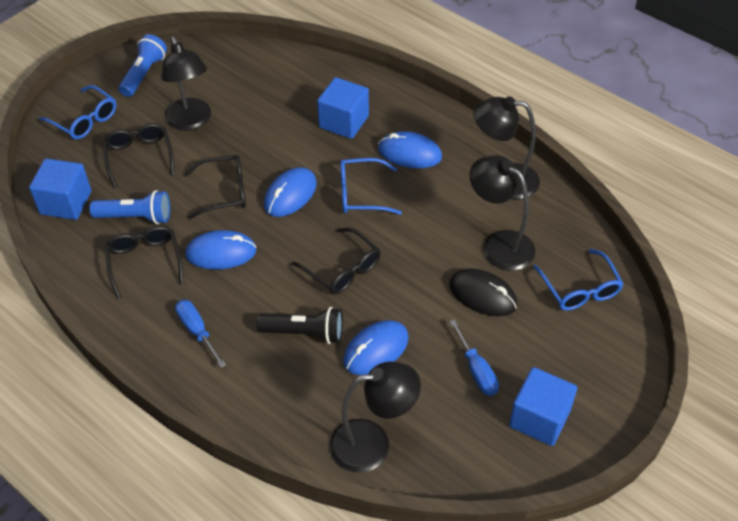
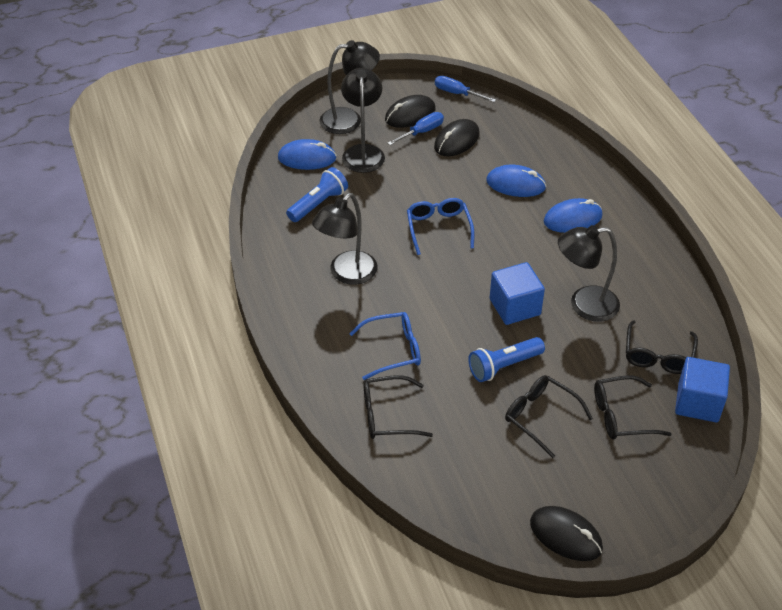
black flashlight: [257,307,343,344] = 1 -> none = 0
black mouse: [449,268,517,316] = 1 -> [385,95,436,128] [434,119,480,156] [530,506,603,561] = 3
blue cube: [29,158,91,220] [317,77,369,139] [509,367,577,446] = 3 -> [489,262,545,325] [675,357,730,423] = 2
blue glasses: [39,85,117,140] [340,158,402,215] [533,249,624,311] = 3 -> [349,312,421,380] [407,198,474,255] = 2
blue mouse: [185,230,257,269] [264,167,317,217] [343,320,409,375] [378,131,442,168] = 4 -> [278,139,337,170] [486,165,546,197] [544,198,603,233] = 3

